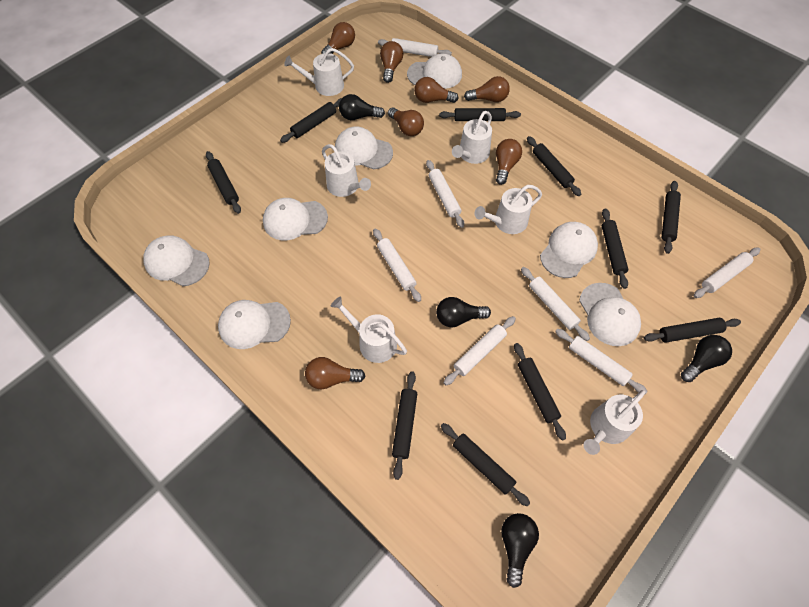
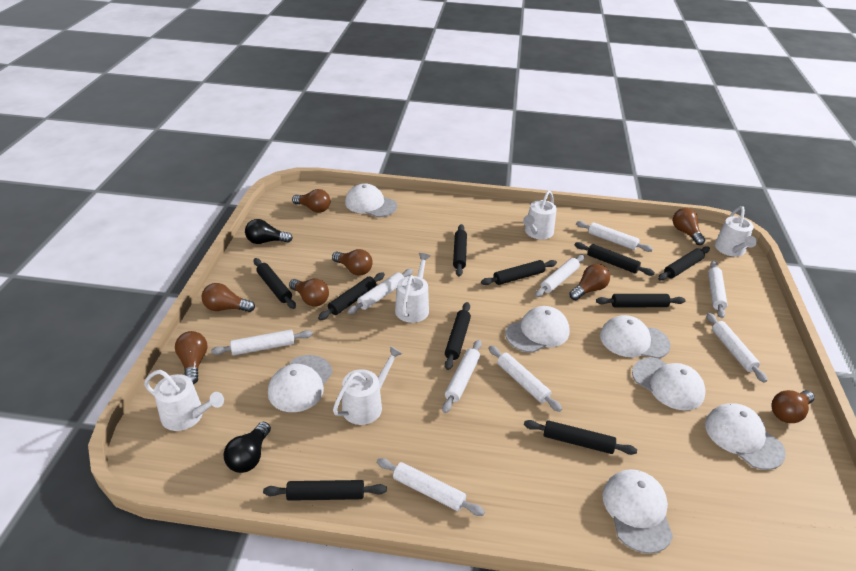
black light bulb: [339,94,385,120] [436,297,491,327] [501,513,539,588] [681,335,732,382] = 4 -> [224,422,271,473] [245,219,293,244] = 2
brown light bulb: [305,357,365,389] [321,22,355,54] [380,41,403,83] [388,107,424,136] [414,77,459,103] [464,76,510,102] [496,139,522,185] = 7 -> [175,331,208,384] [202,283,255,312] [289,279,329,307] [292,189,330,213] [332,249,373,276] [569,264,610,300] [673,208,705,245] [771,390,815,423] = 8
white rolling pin: [373,229,421,302] [378,38,452,57] [426,160,464,228] [443,316,516,385] [521,267,590,341] [555,329,648,394] [694,248,760,298] = 7 -> [211,330,313,355] [348,269,413,314] [377,458,485,516] [442,340,482,413] [489,346,562,412] [535,255,584,297] [576,221,653,252] [706,313,767,383] [708,261,727,318] = 9
white watering can: [284,48,354,96] [322,144,371,197] [331,296,407,363] [452,111,492,164] [474,185,542,234] [584,390,645,455] = 6 -> [144,370,224,431] [333,346,403,425] [395,253,430,323] [523,191,557,239] [715,206,757,257] = 5

